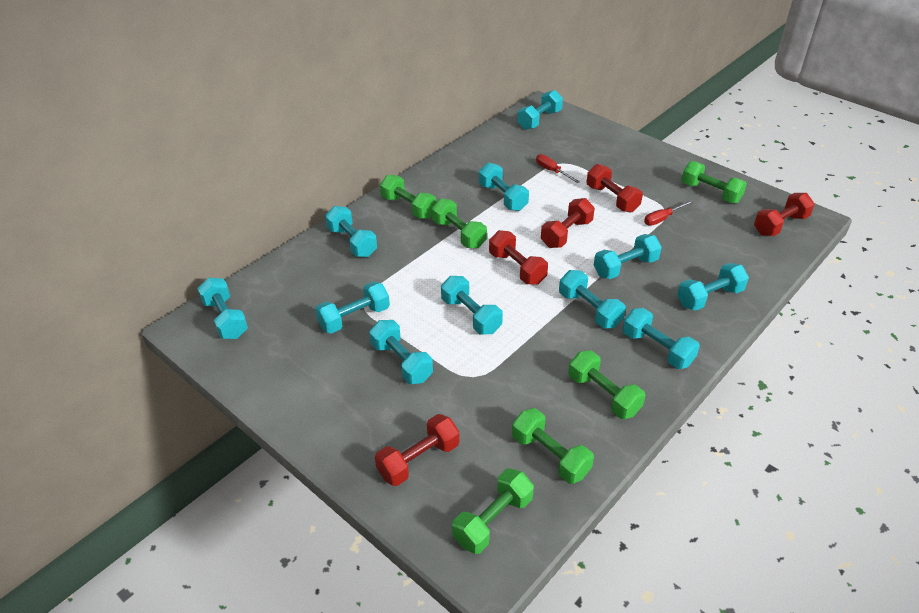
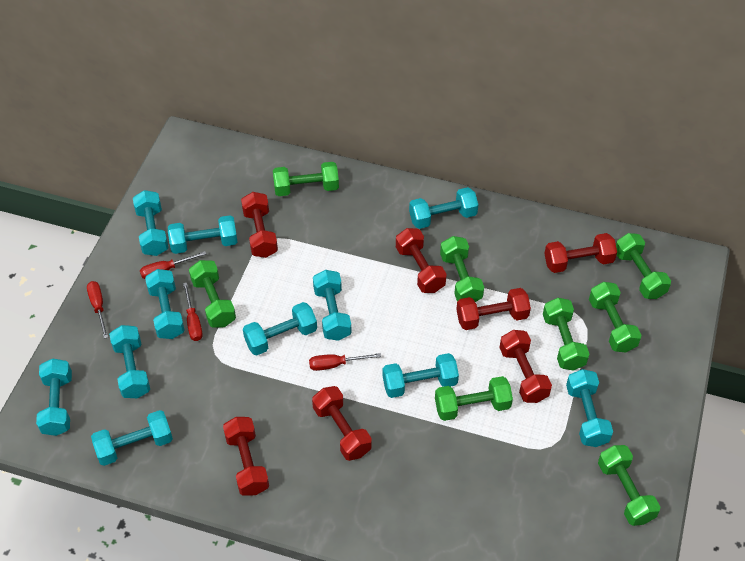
green dumbbell: [380,175,436,219] [431,199,487,249] [452,468,534,554] [512,408,594,484] [568,351,645,419] [681,161,747,203] = 6 -> [189,260,236,327] [273,162,339,196] [435,376,513,421] [440,236,484,302] [543,298,589,371] [589,282,642,352] [598,445,660,526] [616,233,671,299] = 8
red dumbbell: [375,414,459,486] [489,230,548,285] [541,198,595,248] [587,164,643,213] [754,193,815,236] = 5 -> [223,417,269,496] [241,192,278,258] [312,386,372,461] [396,228,447,293] [456,288,531,330] [499,330,552,403] [544,233,617,273] = 7
red screwdriver: [536,154,580,183] [644,200,693,226] = 2 -> [87,281,108,339] [140,251,206,279] [183,283,203,341] [309,353,381,371] = 4

